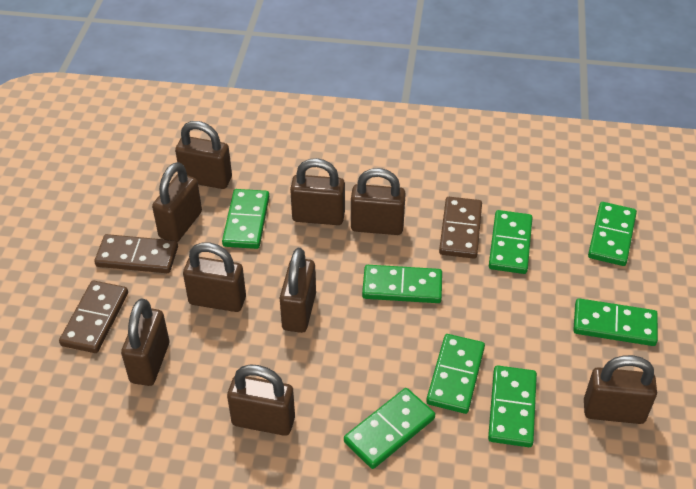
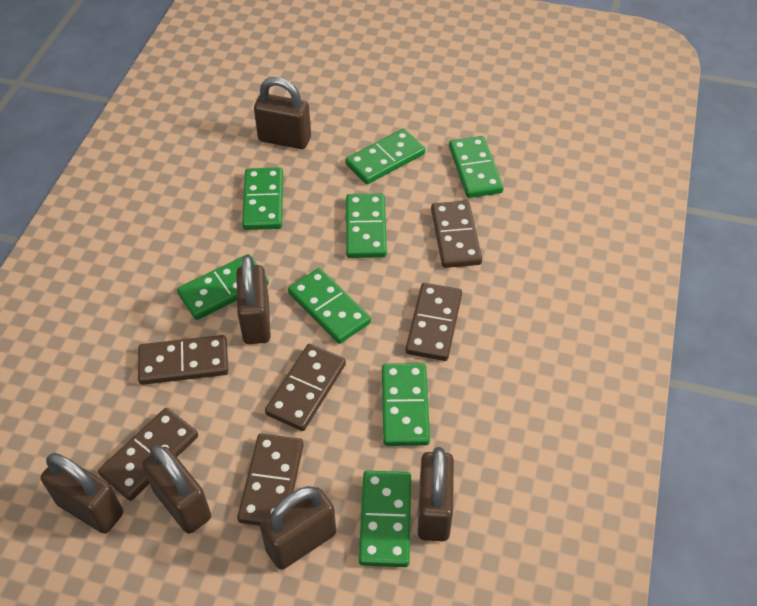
brown domino: [59,280,128,353] [94,234,178,273] [439,197,482,259] = 3 -> [98,408,198,501] [138,335,228,385] [237,434,304,526] [265,344,346,431] [406,283,462,361] [431,201,482,268] = 6
brown padlock: [121,298,169,386] [152,162,202,242] [175,121,232,189] [183,242,246,312] [227,364,295,436] [280,248,316,333] [290,158,345,225] [351,168,406,235] [584,355,657,424] = 9 -> [41,453,123,534] [142,445,211,534] [236,255,271,344] [254,77,311,149] [260,486,336,570] [418,447,454,541] = 6

